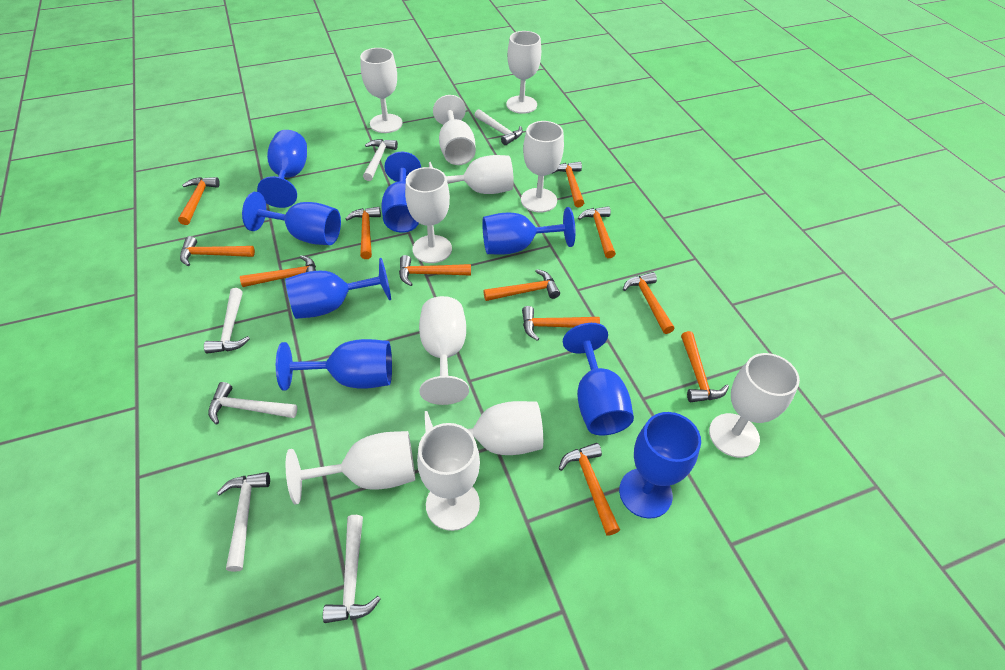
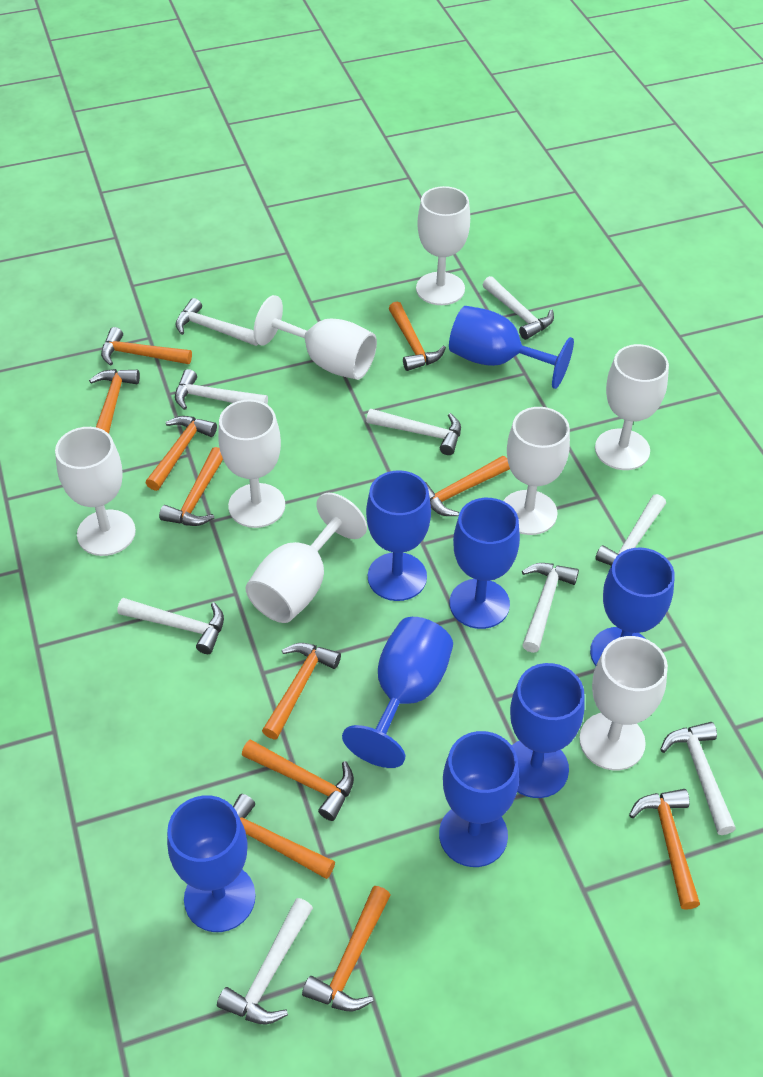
orange hammer: [178,177,220,225] [180,236,255,266] [240,255,316,287] [345,207,381,259] [399,255,471,286] [483,269,560,301] [522,306,600,341] [552,162,584,207] [558,443,620,536] [578,206,616,258] [623,272,674,334] [681,331,729,402] = 12 -> [89,369,140,434] [101,327,192,366] [146,416,217,491] [159,447,223,526] [233,794,335,879] [242,739,354,821] [262,643,341,739] [302,886,391,1011] [389,301,446,371] [425,456,510,516] [629,789,700,910] = 11
white goblet: [286,431,415,504] [360,48,403,133] [405,167,452,263] [417,423,480,531] [419,296,469,405] [425,401,543,455] [429,155,514,194] [433,95,476,165] [506,31,541,114] [521,121,564,212] [709,353,800,458] = 11 -> [55,427,136,556] [218,400,285,528] [246,493,367,623] [254,295,377,380] [416,186,470,305] [503,407,570,535] [579,636,668,770] [595,344,669,470] = 8
white hammer: [204,288,250,354] [208,382,297,424] [217,472,270,572] [323,515,381,623] [363,139,398,181] [475,109,523,145] = 6 -> [117,598,224,654] [175,298,258,346] [175,369,268,410] [217,898,313,1025] [366,409,461,455] [483,276,554,340] [522,563,579,653] [595,494,666,566] [660,722,736,835] = 9

